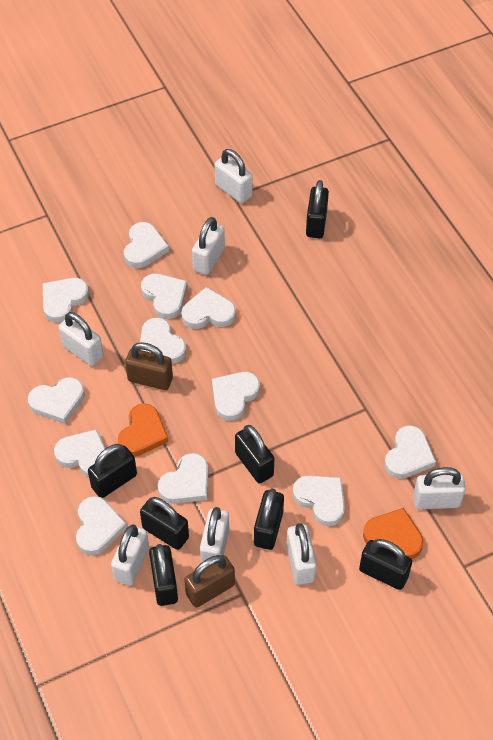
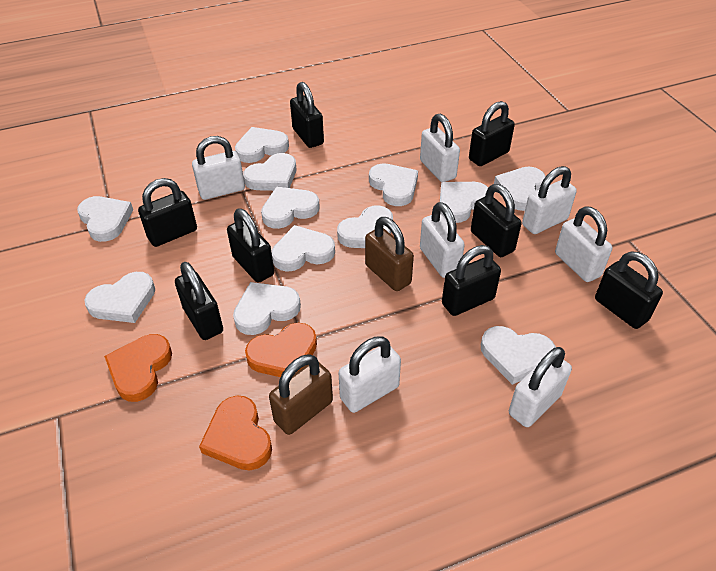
black padlock: [88,444,137,498] [140,497,189,550] [149,544,178,606] [235,425,274,483] [254,488,284,550] [306,180,329,238] [359,539,412,590] = 7 -> [138,178,197,247] [175,262,223,340] [227,209,274,283] [290,82,324,148] [442,245,501,316] [469,101,515,166] [471,184,522,257] [595,251,663,329] = 8
orange heart: [118,403,169,457] [363,508,423,559] = 2 -> [104,334,172,402] [199,396,272,470] [245,323,317,377] = 3

